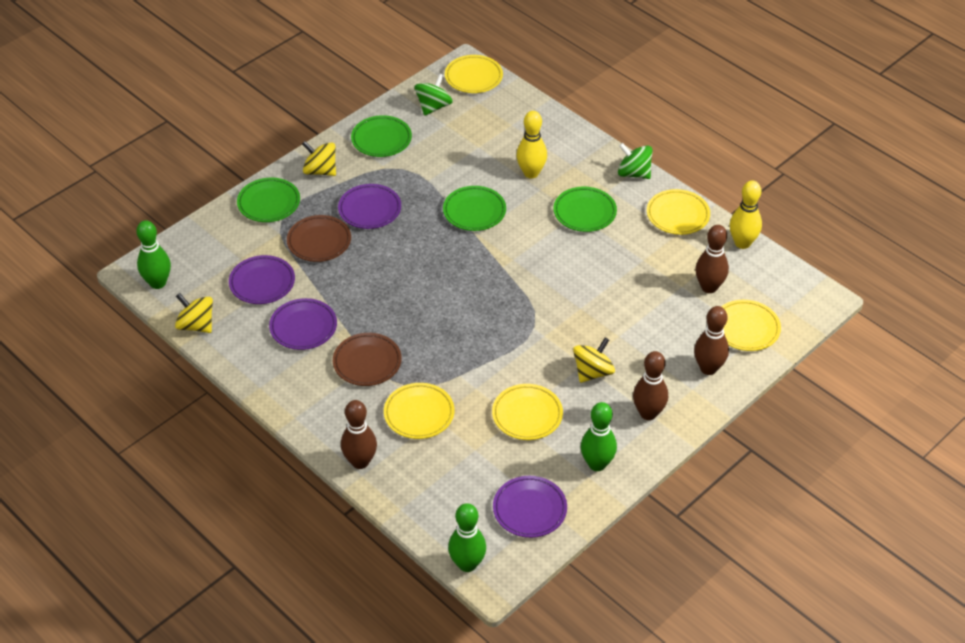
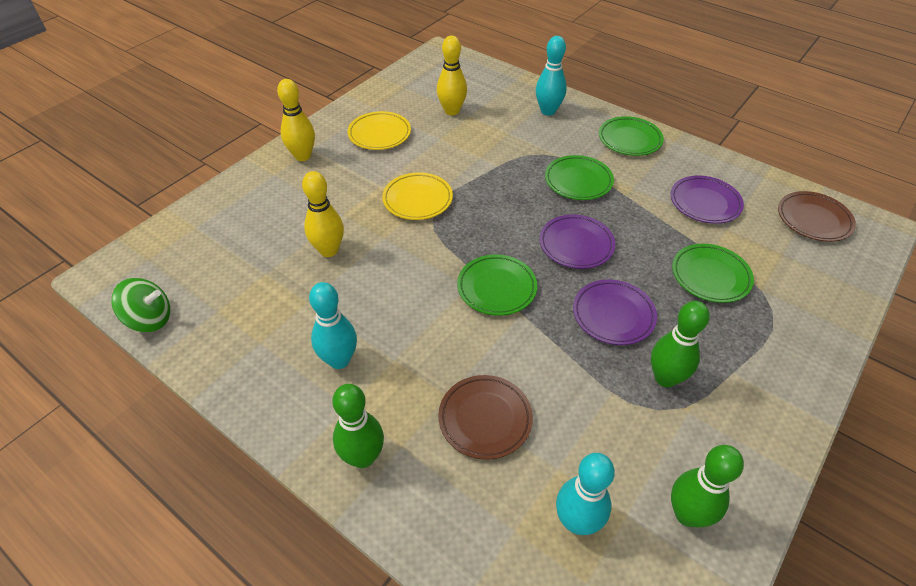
brown bowling pin: [341,400,377,469] [633,351,668,420] [694,306,729,375] [695,225,729,293] = 4 -> none = 0
green spinning top: [414,74,453,116] [618,143,653,179] = 2 -> [111,278,170,332] = 1
purple plate: [229,255,295,304] [269,298,337,350] [338,184,401,229] [493,476,567,538] = 4 -> [539,215,615,269] [573,279,657,345] [670,176,744,224] = 3
turquoise bowling pin: none = 0 -> [309,282,357,369] [536,36,567,116] [556,453,615,535] = 3
yellow bowling pin: [516,111,547,179] [730,181,762,249] = 2 -> [277,79,315,161] [302,171,344,257] [437,35,467,115] = 3
yellow plate: [384,383,454,439] [445,55,503,93] [492,384,563,440] [647,189,710,235] [721,300,781,351] = 5 -> [347,111,411,150] [382,172,453,220] = 2
yellow spinning top: [175,293,213,333] [302,141,336,176] [573,338,615,383] = 3 -> none = 0

